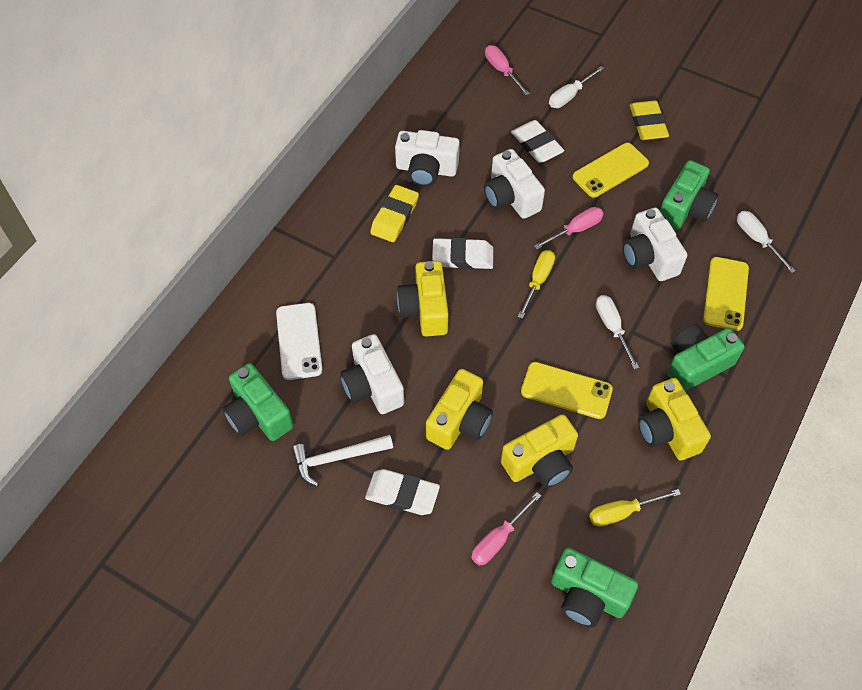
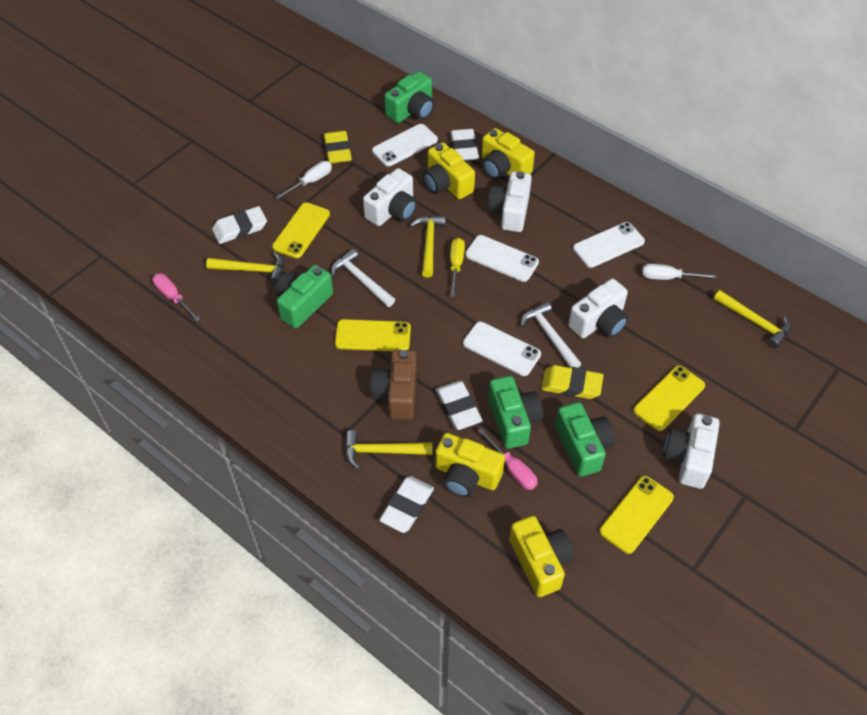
brown camera: none = 0 -> [370,350,417,420] = 1
pink screwdriver: [471,492,541,566] [485,45,530,95] [534,207,604,249] = 3 -> [152,273,200,321] [478,428,538,490] = 2
white eraser: [365,469,440,515] [432,237,493,269] [511,120,564,163] = 3 -> [212,206,267,244] [379,476,434,533] [435,381,483,430] [450,129,479,161] = 4
white hammer: [292,435,393,486] = 1 -> [331,249,395,307] [521,301,581,368] = 2
white phone: [276,303,323,380] = 1 -> [372,124,438,166] [463,322,541,376] [465,235,539,282] [573,222,645,268] = 4
white screwdriver: [549,66,604,108] [596,295,639,369] [737,211,796,273] = 3 -> [275,161,332,199] [642,264,717,280] = 2
yellow hammer: none = 0 -> [206,252,284,284] [345,430,433,470] [410,216,446,277] [714,290,791,348] = 4
yellow phone: [521,362,613,419] [572,143,649,197] [703,257,749,331] = 3 -> [272,202,330,258] [335,319,411,351] [600,476,674,554] [634,366,705,431] = 4
yellow screwdriver: [518,250,555,319] [589,489,681,527] = 2 -> [450,238,465,297] = 1

